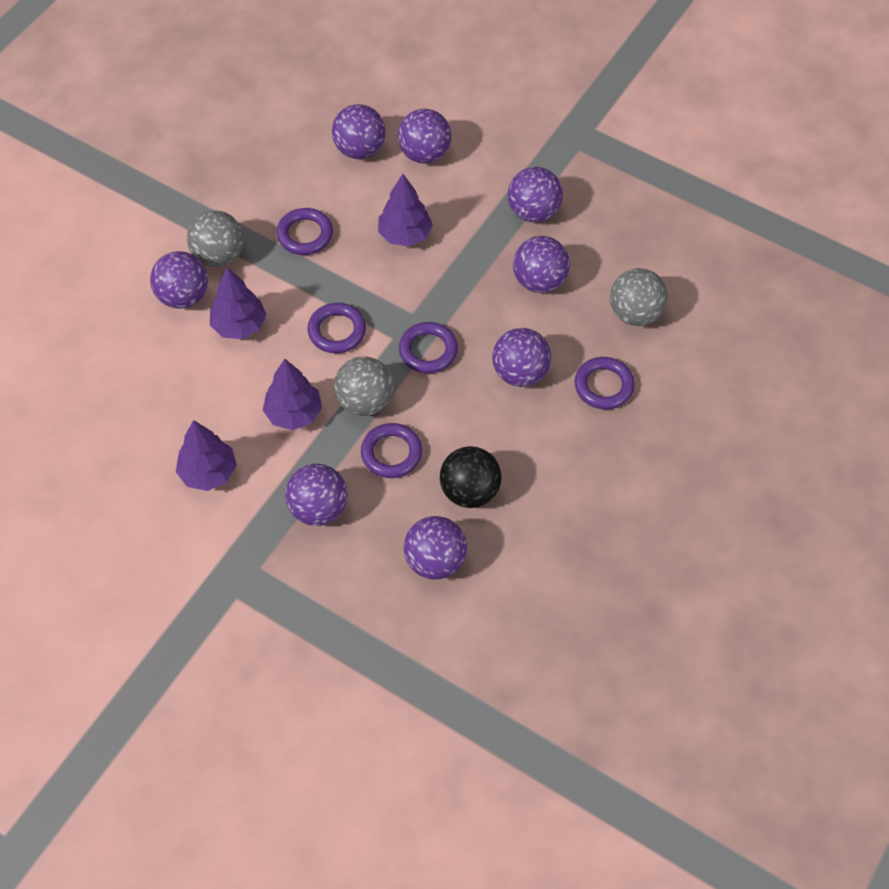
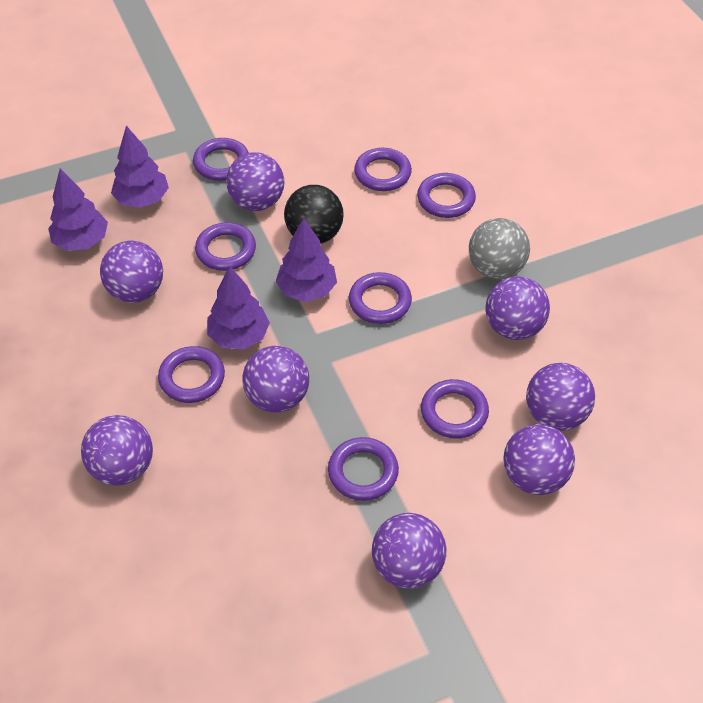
grey ball: [187,210,244,267] [334,357,394,416] [610,268,668,326] = 3 -> [469,218,530,279] = 1
purple ring: [277,208,333,255] [307,303,366,353] [361,423,422,478] [399,322,458,373] [574,357,635,409] = 5 -> [158,346,225,403] [193,138,249,181] [195,222,256,271] [328,437,399,501] [349,272,412,324] [354,148,412,191] [417,173,476,218] [421,379,489,439] = 8

